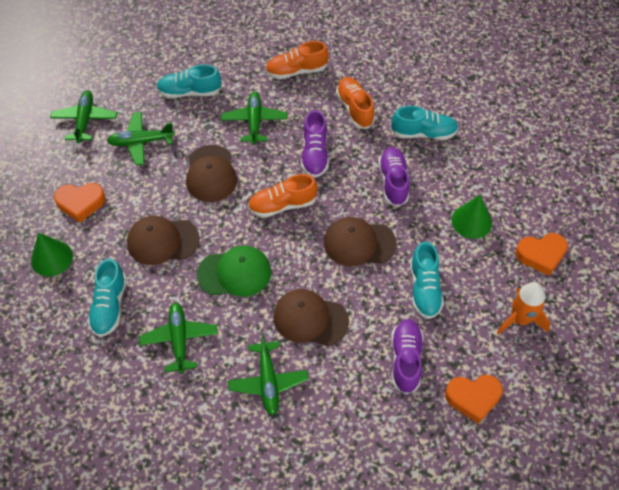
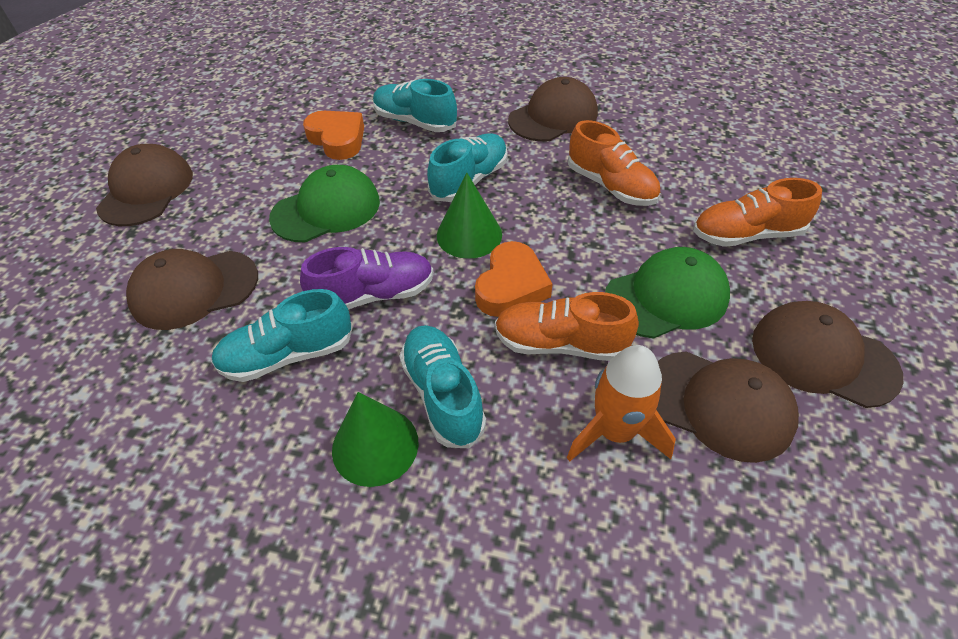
brown cap: [127,216,200,265] [186,145,237,202] [273,289,349,346] [324,217,397,267] = 4 -> [96,144,193,226] [126,249,258,330] [508,77,598,142] [656,351,799,463] [752,301,903,408] = 5
green cap: [197,246,271,297] = 1 -> [269,165,380,242] [605,247,730,339] = 2
green plane: [50,91,117,143] [107,112,175,165] [139,302,218,374] [221,92,287,145] [228,333,309,416] = 5 -> none = 0
orange heart: [54,183,106,223] [445,375,503,424] [515,233,568,276] = 3 -> [303,111,364,160] [475,241,552,317] = 2
purple shoe: [301,110,329,178] [378,147,410,207] [391,319,423,395] = 3 -> [300,247,434,310] = 1

